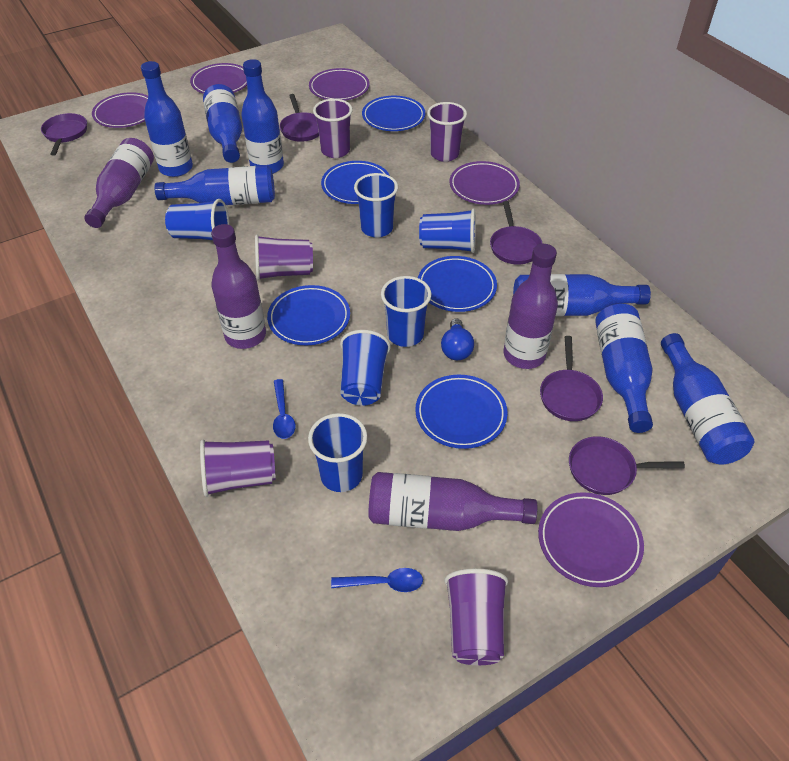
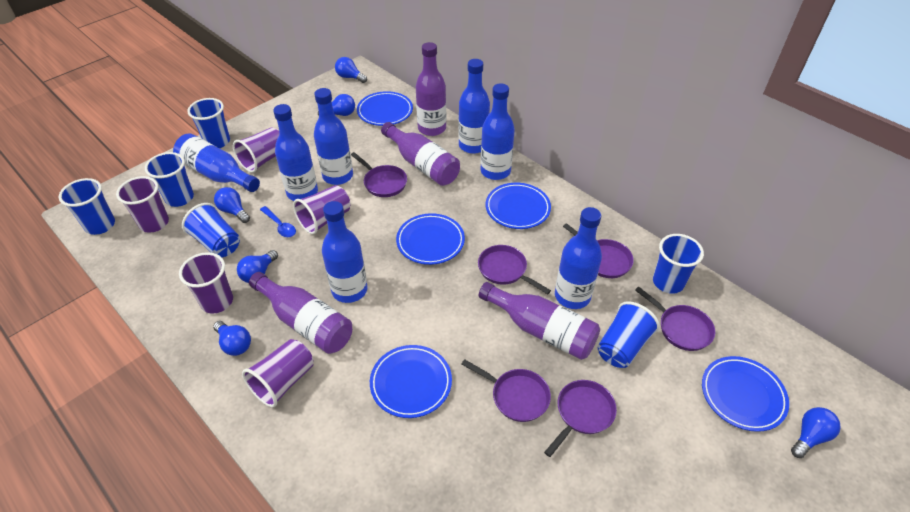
blue light bulb: [441,318,474,360] = 1 -> [213,321,251,356] [214,187,250,223] [237,250,278,283] [318,94,355,116] [335,57,367,83] [791,407,841,458] = 6
blue spoon: [273,379,295,439] [331,568,423,592] = 2 -> [260,206,296,237] = 1
purple pan: [41,113,87,156] [280,94,319,142] [490,201,543,265] [540,336,603,421] [569,436,685,495] = 5 -> [351,152,407,197] [461,359,551,422] [478,245,551,294] [544,380,617,457] [563,223,634,278] [635,286,715,351] = 6
purple plate: [92,92,148,128] [190,63,247,94] [309,68,369,101] [449,161,520,205] [538,492,644,587] = 5 -> none = 0

